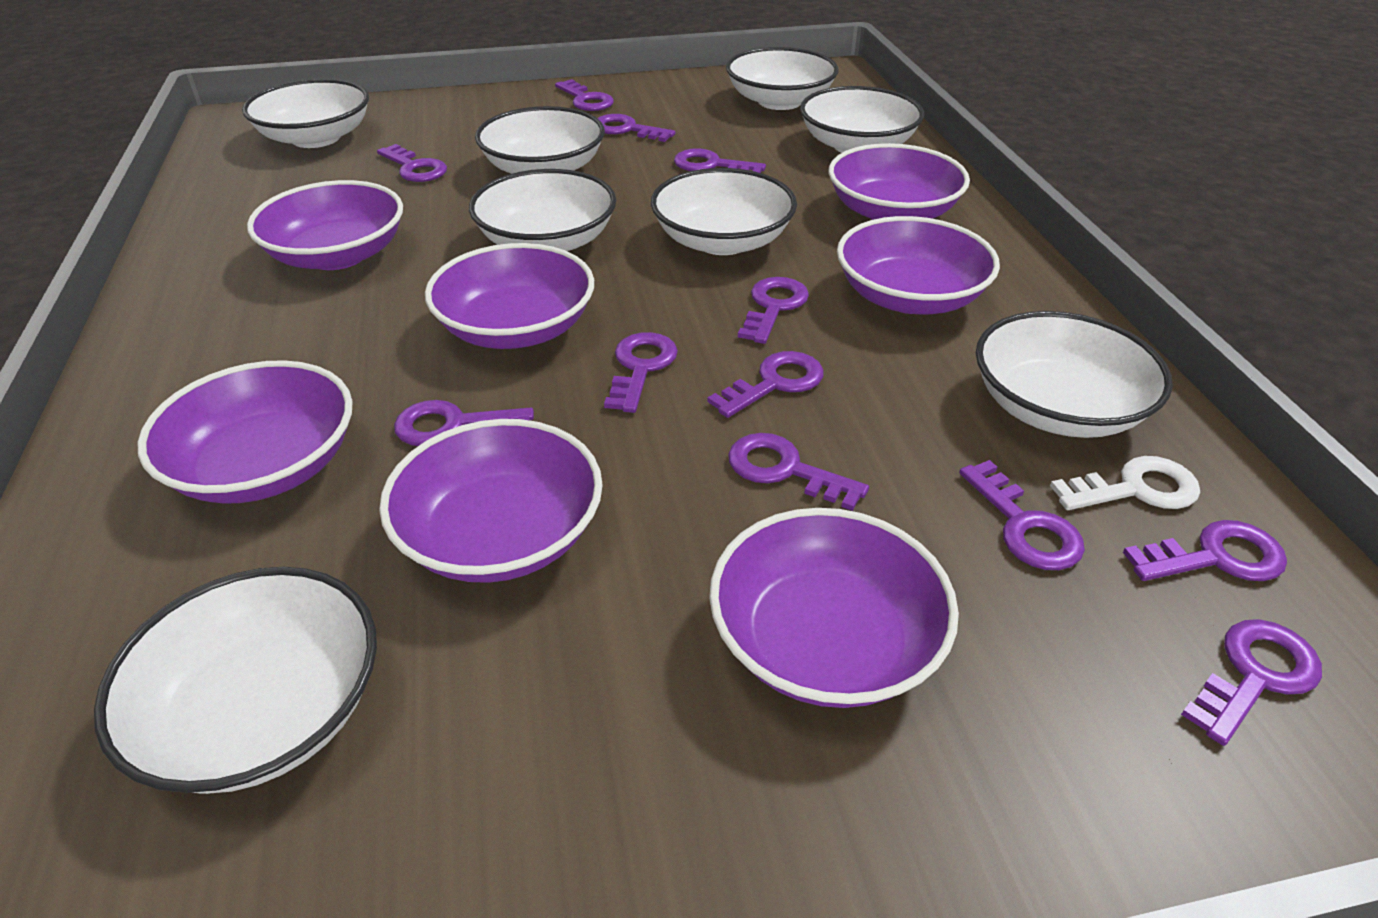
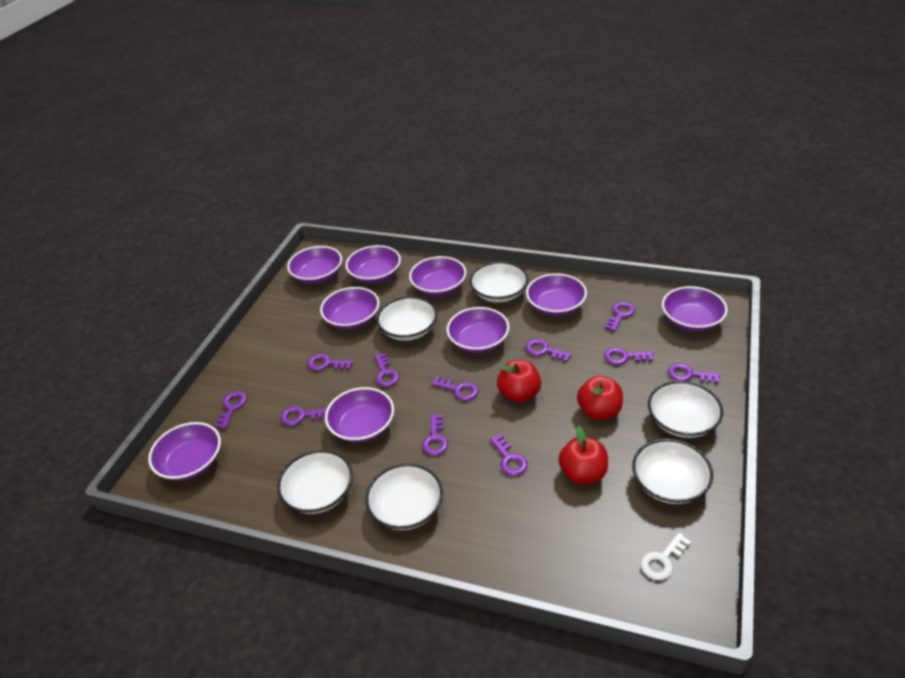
purple bowl: [137,360,353,504] [247,180,403,270] [379,419,603,583] [425,243,594,349] [709,508,959,708] [829,143,970,220] [837,216,1000,314] = 7 -> [148,422,221,481] [287,246,342,284] [320,287,379,330] [325,387,394,442] [345,245,401,284] [409,256,466,296] [446,307,509,353] [526,273,587,316] [662,286,728,332] = 9
purple key: [377,144,447,182] [394,400,534,446] [555,79,614,111] [597,114,675,142] [604,332,678,413] [674,148,766,173] [708,351,824,418] [728,433,869,511] [738,277,809,344] [959,460,1085,570] [1123,520,1287,581] [1181,619,1322,746] = 12 -> [215,391,247,429] [280,406,327,426] [307,354,353,371] [375,353,399,387] [422,414,448,456] [431,376,478,401] [490,434,528,476] [525,339,572,362] [604,347,653,365] [605,302,635,331] [668,363,720,383] = 11
red apple: none = 0 -> [497,360,541,403] [558,426,608,485] [577,376,623,420] = 3
white bowl: [94,567,377,794] [242,79,369,148] [469,169,616,251] [475,106,605,174] [651,168,797,255] [726,47,839,110] [800,86,924,153] [976,311,1173,438] = 8 -> [277,450,353,514] [365,463,443,530] [376,296,437,341] [470,262,528,303] [632,439,713,504] [648,381,723,438] = 6

